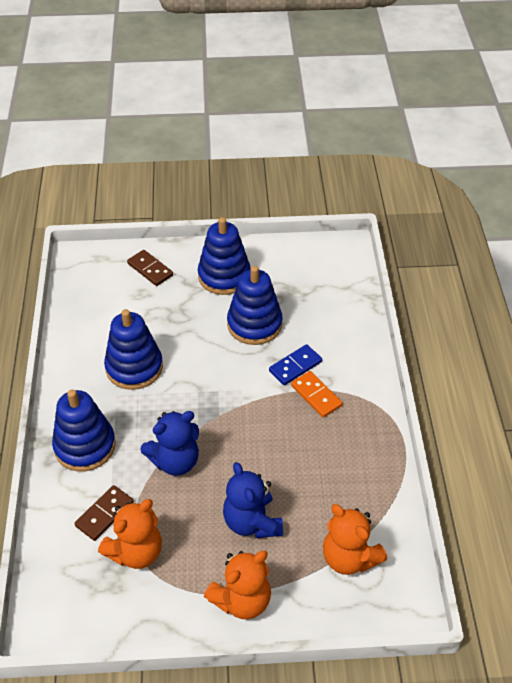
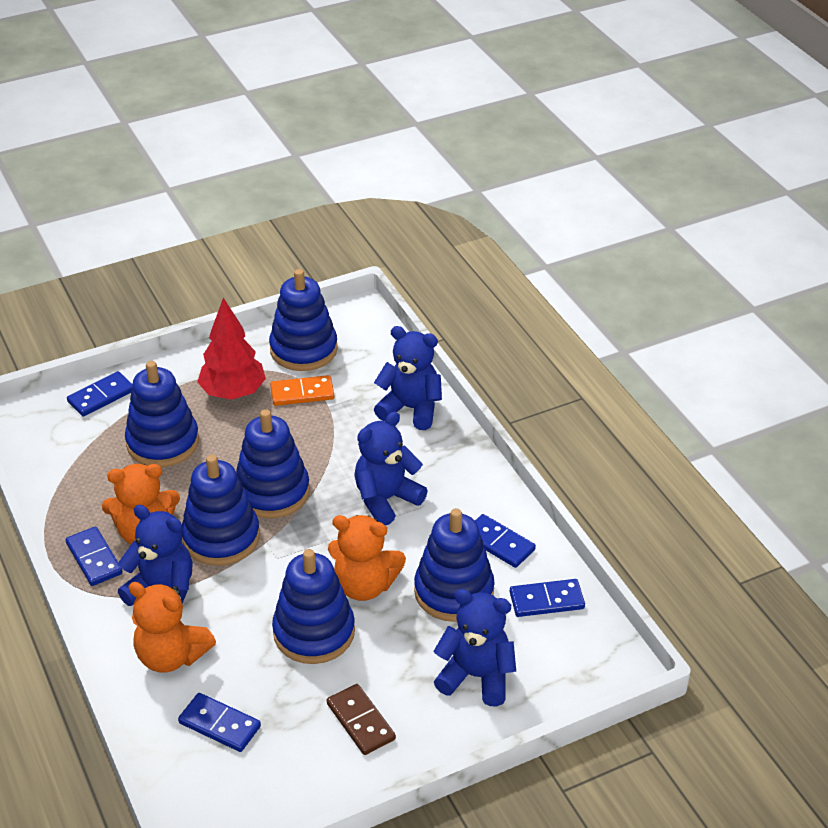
blue domino: [269,344,322,385] = 1 -> [66,526,123,586] [67,371,133,416] [178,693,261,752] [475,514,536,568] [510,579,585,617] = 5
blue stacking toy: [52,389,116,472] [104,309,163,390] [198,217,251,295] [227,266,282,345] = 4 -> [125,361,199,467] [182,455,260,566] [236,409,310,518] [269,269,338,371] [272,549,355,664] [414,508,495,622] = 6
blue teddy bear: [140,411,199,476] [223,462,283,538] = 2 -> [118,505,193,606] [354,412,428,526] [374,326,442,430] [433,589,516,706] = 4
brown domino: [75,485,134,541] [127,250,173,286] = 2 -> [327,684,396,755] = 1
red tree: none = 0 -> [197,298,266,400] = 1

